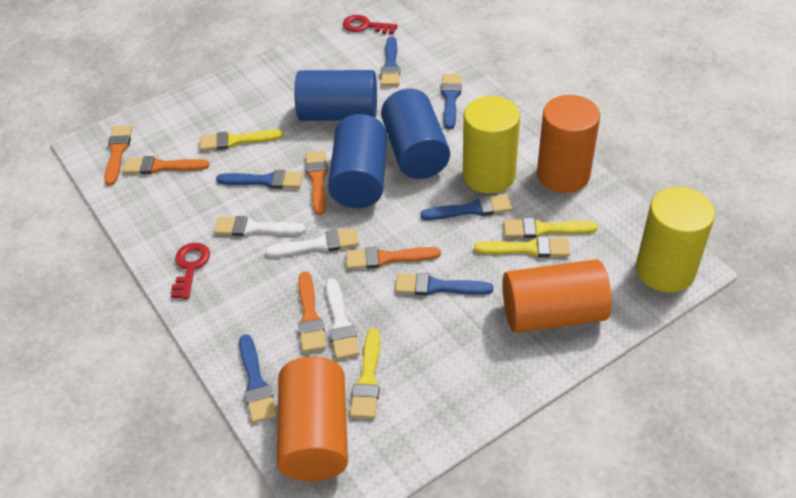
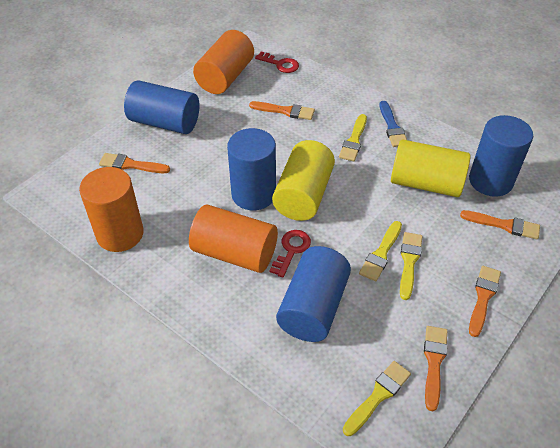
blue brush: [216,170,303,189] [239,334,277,423] [381,37,400,86] [395,273,493,295] [421,194,512,220] [441,74,461,129] = 6 -> [379,101,407,147] = 1
blue cylinder: [294,70,377,121] [328,114,387,208] [381,89,450,179] = 3 -> [124,80,199,134] [227,128,276,210] [276,246,351,342] [469,115,533,197] = 4
white brush: [214,216,306,236] [265,228,359,257] [326,278,360,359] = 3 -> none = 0

